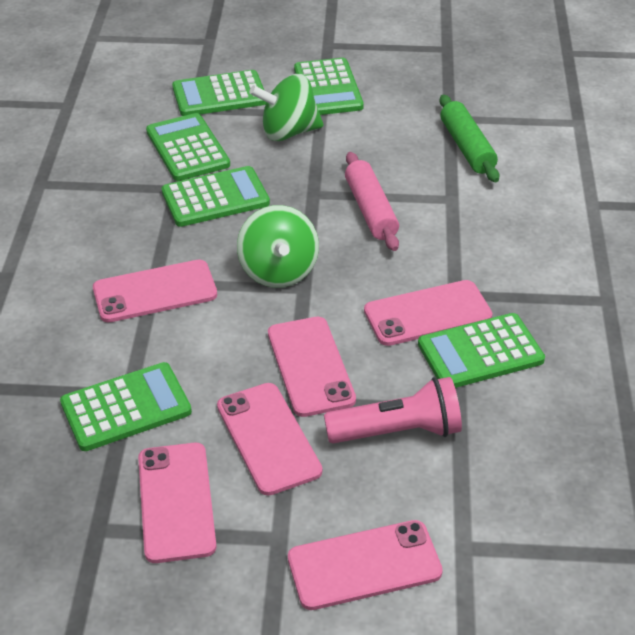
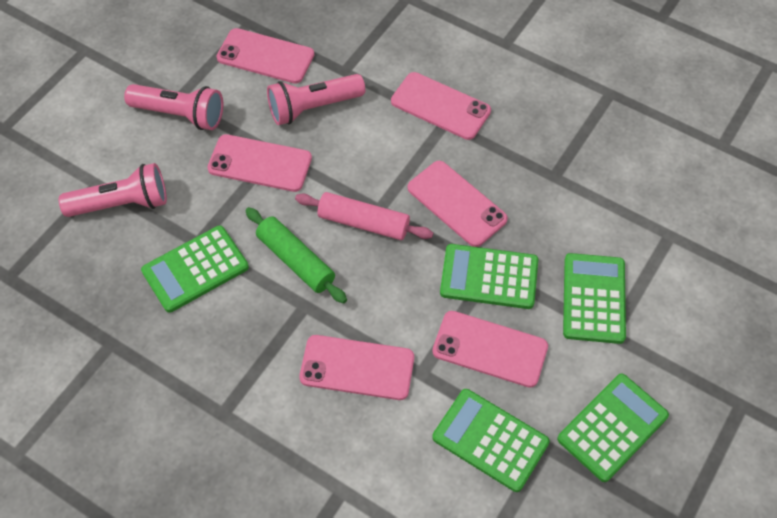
green calculator: [60,362,192,451] [146,113,230,181] [162,166,270,227] [172,70,266,116] [294,58,364,115] [418,313,545,388] = 6 -> [141,225,249,313] [432,389,550,492] [440,244,538,309] [557,373,669,482] [563,253,626,344] = 5
green spinning top: [237,205,319,288] [250,74,324,141] = 2 -> none = 0
pink flashlight: [324,377,462,444] = 1 -> [59,163,167,217] [124,84,223,130] [267,74,365,125] = 3

